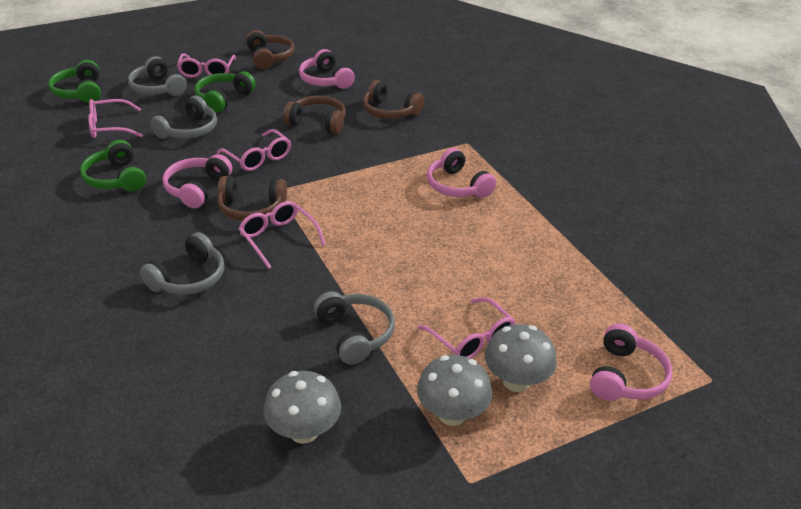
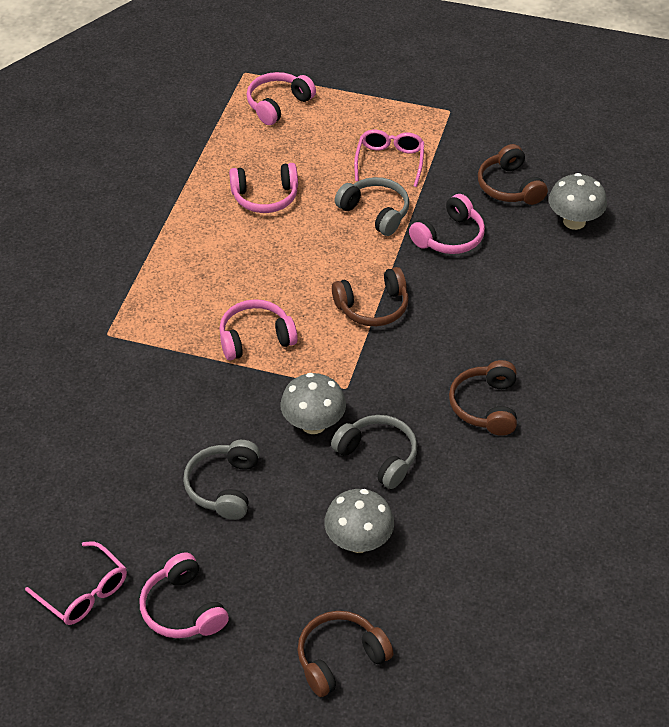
green headphones: [48,60,101,103] [80,140,146,192] [195,71,256,113] = 3 -> none = 0
grey headphones: [128,56,187,96] [140,232,224,295] [150,96,217,139] [314,291,395,365] = 4 -> [183,440,260,520] [331,415,417,489] [334,177,409,236] = 3
pink glasses: [88,99,143,138] [177,53,236,78] [217,129,291,171] [239,201,326,269] [417,297,515,359] = 5 -> [25,541,127,625] [354,130,424,187] = 2
pink headphones: [162,154,232,208] [299,49,355,89] [427,148,496,198] [590,324,672,401] = 4 -> [139,553,229,638] [219,299,298,361] [229,163,298,213] [247,72,316,125] [409,194,485,254] = 5

